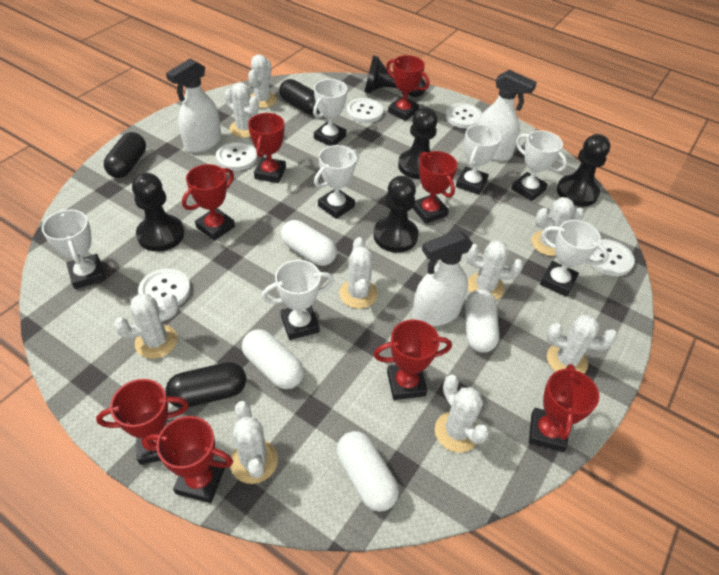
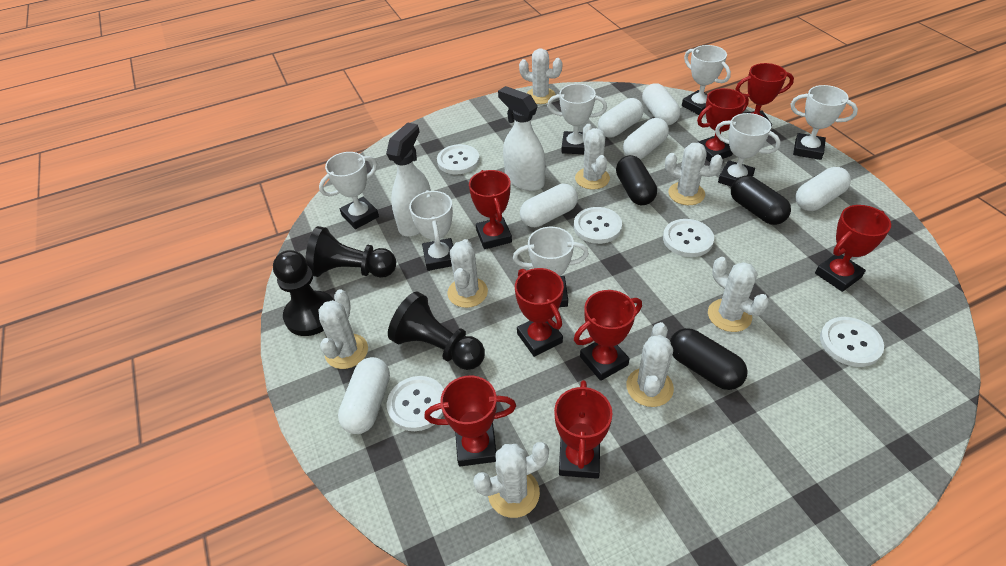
black pawn: [132,173,184,252] [364,55,426,97] [374,176,419,253] [398,107,438,179] [557,134,610,207] = 5 -> [273,250,334,336] [306,226,396,278] [388,291,485,370] = 3
white cactus: [114,294,178,359] [224,82,259,138] [230,401,278,484] [248,55,277,108] [339,237,378,309] [435,375,490,453] [466,240,523,300] [531,197,584,256] [547,315,617,373] = 9 -> [318,289,368,369] [448,239,488,308] [473,442,549,518] [519,48,562,104] [575,124,610,190] [626,322,674,407] [665,143,723,205] [708,257,769,332] = 8
white capsule: [242,329,304,389] [281,220,337,266] [336,431,399,512] [465,289,499,353] = 4 -> [338,357,390,434] [520,184,578,227] [598,98,644,137] [623,118,669,159] [642,83,680,125] [795,167,851,211] = 6
white spray bottle: [166,58,221,153] [412,230,473,326] [477,70,537,161] = 3 -> [386,122,431,237] [498,86,545,191] = 2

